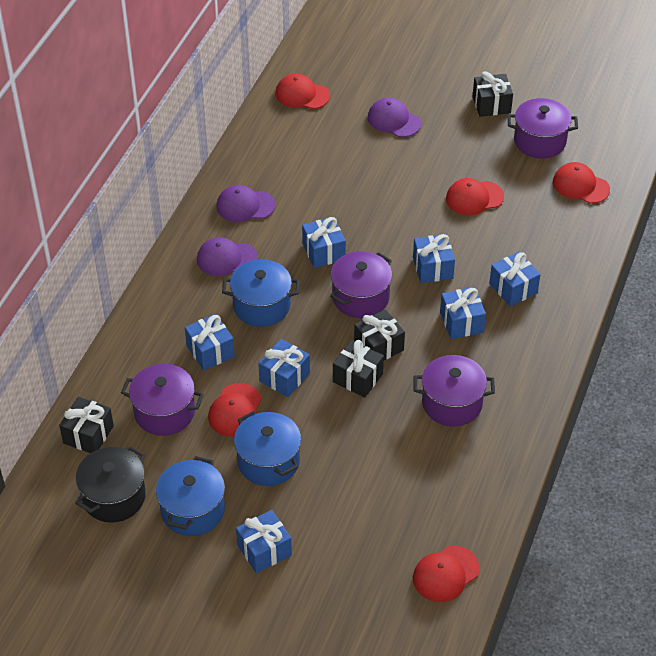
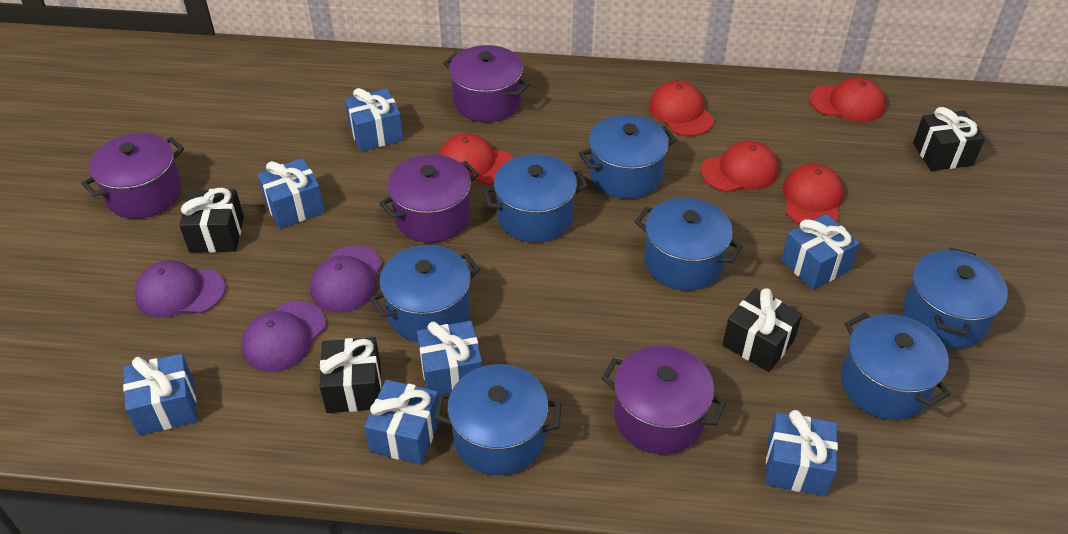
black pot: [75,446,146,523] = 1 -> none = 0
blue pot: [156,456,225,536] [222,259,300,327] [234,411,301,486] = 3 -> [370,245,480,342] [434,364,562,475] [483,154,588,242] [579,115,677,199] [635,198,743,290] [841,312,951,420] [903,247,1008,349] = 7

